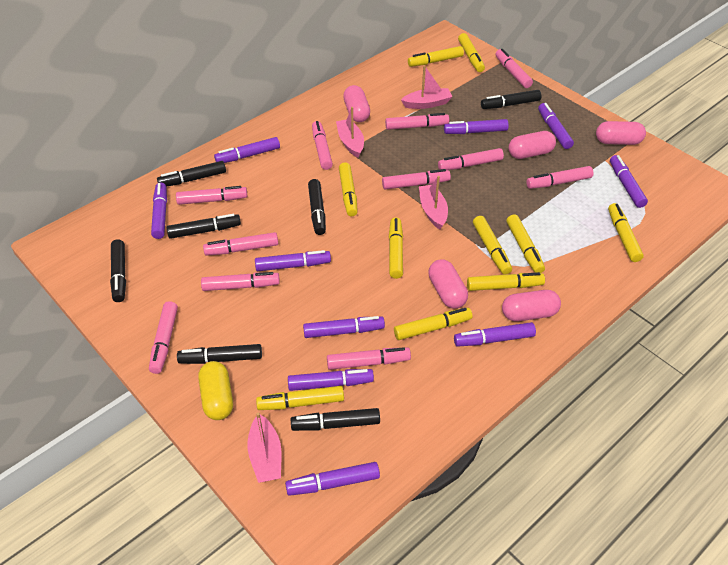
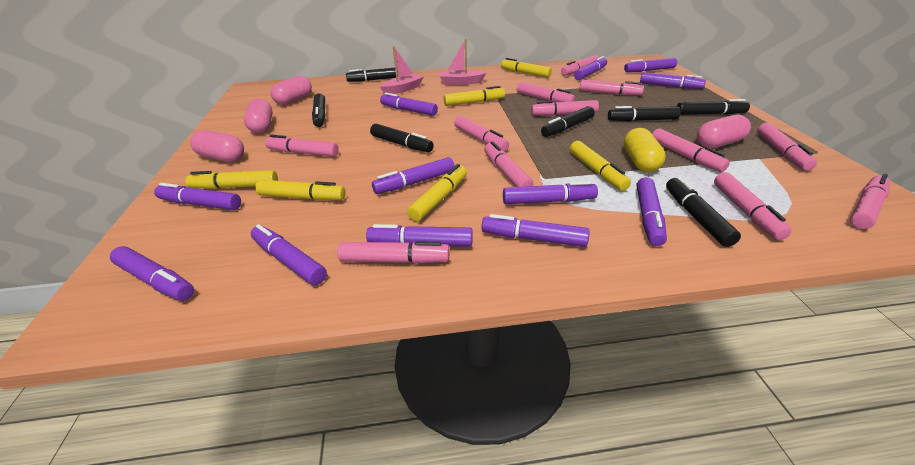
pink boat: [247,413,281,483] [336,107,364,158] [401,65,453,109] [419,176,448,229] = 4 -> [380,46,424,94] [440,39,486,85] = 2
pink capsule: [343,85,370,122] [428,259,468,309] [502,290,561,321] [509,131,556,159] [596,121,646,145] = 5 -> [190,130,244,162] [244,99,273,133] [271,76,312,105] [697,115,751,148] = 4
pink marker: [149,301,178,374] [176,186,247,205] [201,272,280,291] [203,232,278,256] [312,121,333,170] [327,347,411,370] [382,169,451,189] [385,113,449,130] [438,148,504,170] [495,49,533,88] [526,166,594,189] = 11 -> [265,135,339,157] [337,241,449,264] [454,116,509,151] [484,141,534,187] [517,82,575,103] [531,100,599,116] [561,55,599,76] [579,79,644,95] [652,129,730,172] [714,172,792,240] [757,123,817,171] [850,174,890,229] = 12
purple marker: [151,183,167,239] [214,137,280,163] [255,250,331,271] [285,462,380,496] [288,369,374,391] [303,316,385,338] [444,119,509,134] [454,322,536,347] [538,103,574,149] [610,155,648,208] = 10 -> [110,246,194,301] [154,183,241,210] [251,224,327,285] [366,224,473,247] [372,157,454,194] [380,93,438,116] [482,214,590,247] [503,181,598,204] [574,56,607,80] [624,58,677,72] [637,177,667,246] [640,72,706,89] = 12
yellow marker: [256,386,344,410] [339,162,358,216] [389,218,403,279] [394,308,472,340] [408,46,464,67] [458,33,485,72] [467,272,545,291] [473,216,512,275] [506,215,545,273] [608,203,644,262] = 10 -> [186,170,278,189] [255,180,346,200] [407,164,467,222] [444,86,505,106] [501,58,552,78] [570,141,631,191] = 6

